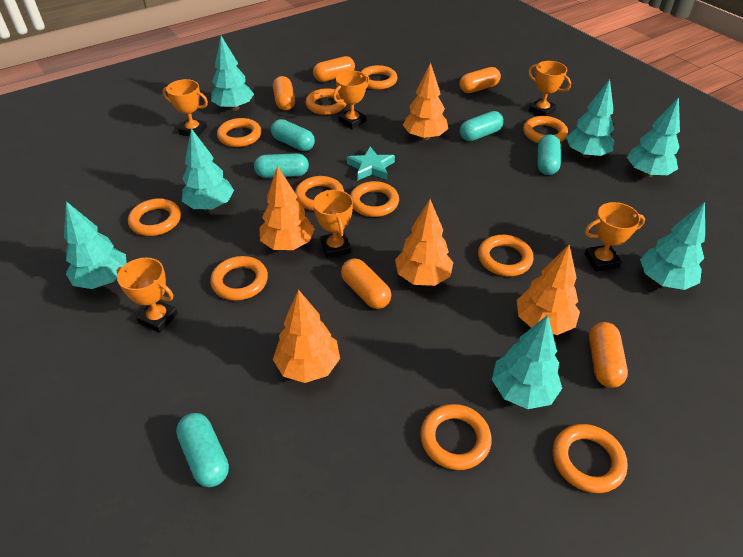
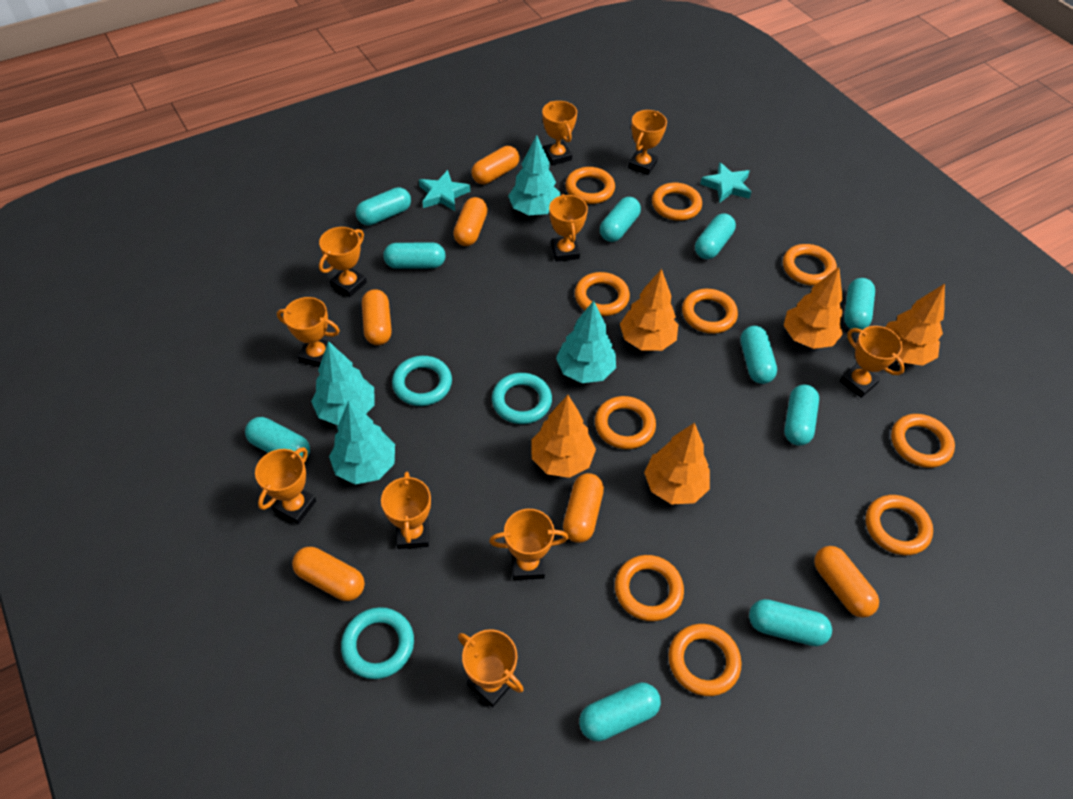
orange capsule: [273,76,295,110] [313,56,355,82] [341,258,391,309] [460,67,501,93] [589,322,628,388] = 5 -> [292,547,365,601] [362,289,392,345] [453,197,488,246] [471,146,520,184] [563,473,604,543] [814,546,879,618] = 6
orange ring: [128,198,181,236] [210,256,268,301] [217,118,261,147] [295,176,344,211] [306,88,347,115] [350,181,399,217] [360,65,398,90] [420,404,492,470] [478,235,534,276] [523,116,568,143] [553,424,628,493] = 11 -> [565,167,615,204] [575,272,630,316] [595,396,656,449] [615,555,684,621] [652,183,702,221] [668,624,742,696] [682,289,738,334] [783,244,837,286] [865,495,933,555] [891,414,955,468] = 10
orange trophy: [117,257,178,333] [163,79,208,137] [313,190,353,259] [333,71,369,129] [528,61,571,116] [585,202,645,271] = 6 -> [255,447,316,524] [277,297,340,367] [319,227,367,297] [381,472,431,549] [458,629,524,707] [489,509,568,580] [542,101,577,165] [549,194,588,262] [628,110,667,175] [840,326,905,398] = 10
turquoise capsule: [176,413,229,487] [254,153,309,178] [271,119,315,151] [460,111,504,141] [537,135,561,175] = 5 -> [245,417,310,458] [356,187,411,226] [383,243,446,269] [579,682,661,741] [600,197,641,242] [695,214,736,259] [740,326,777,384] [749,599,832,646] [784,384,819,446] [844,278,875,330] = 10
turquoise ring: none = 0 -> [341,607,414,679] [392,356,452,406] [492,373,552,424] = 3
turquoise star: [347,147,395,181] = 1 -> [419,170,470,211] [700,162,751,203] = 2
turquoise tree: [64,201,127,289] [182,128,234,210] [211,36,254,111] [492,315,562,409] [566,79,615,158] [627,97,680,177] [640,202,705,290] = 7 -> [311,341,375,425] [329,401,395,485] [508,135,560,215] [556,300,616,383] = 4

